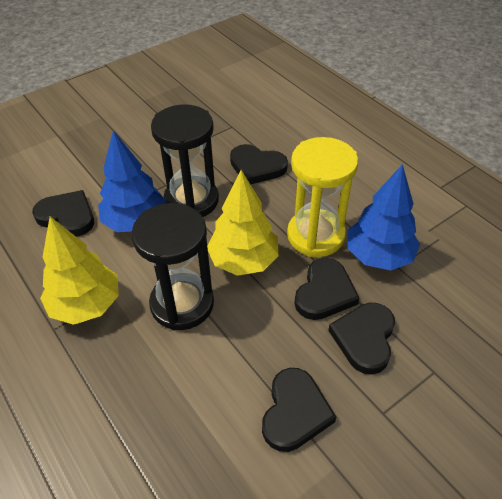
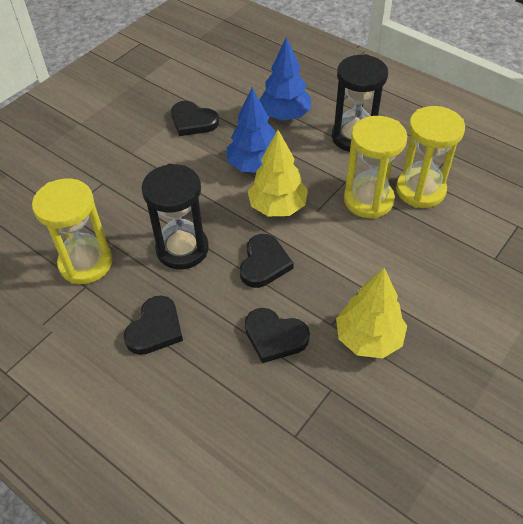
black heart: [32,190,94,236] [230,144,288,185] [262,368,336,452] [294,258,359,320] [328,303,395,375] = 5 -> [124,296,183,355] [171,101,219,136] [240,234,294,288] [245,308,310,363] = 4
yellow hourglass: [287,137,358,257] = 1 -> [32,178,113,284] [344,116,407,219] [396,106,465,208] = 3

